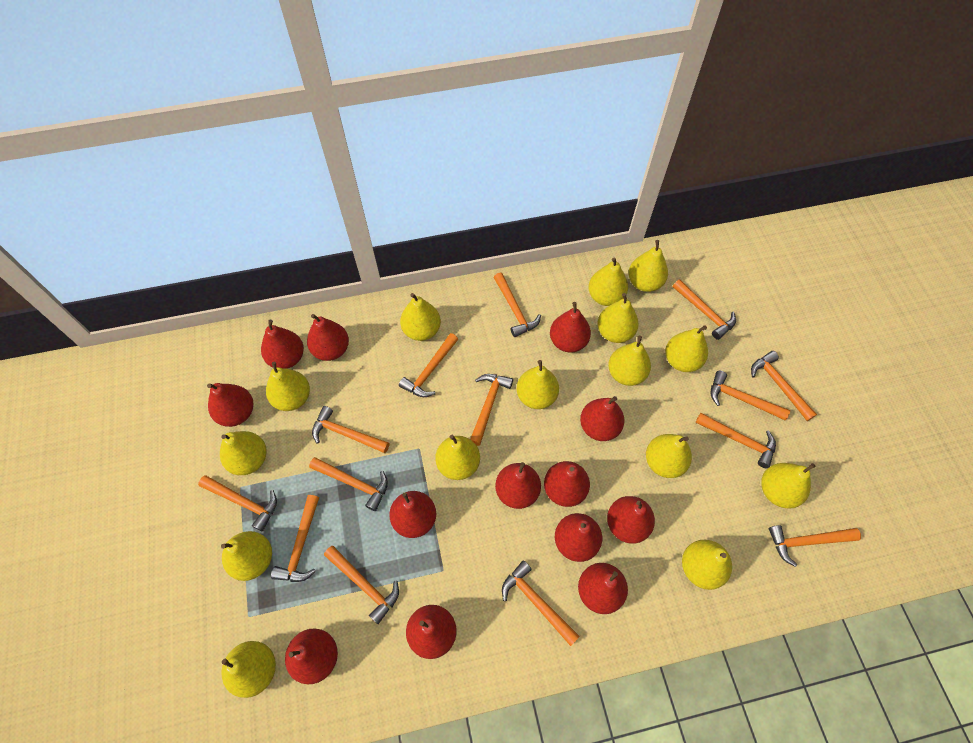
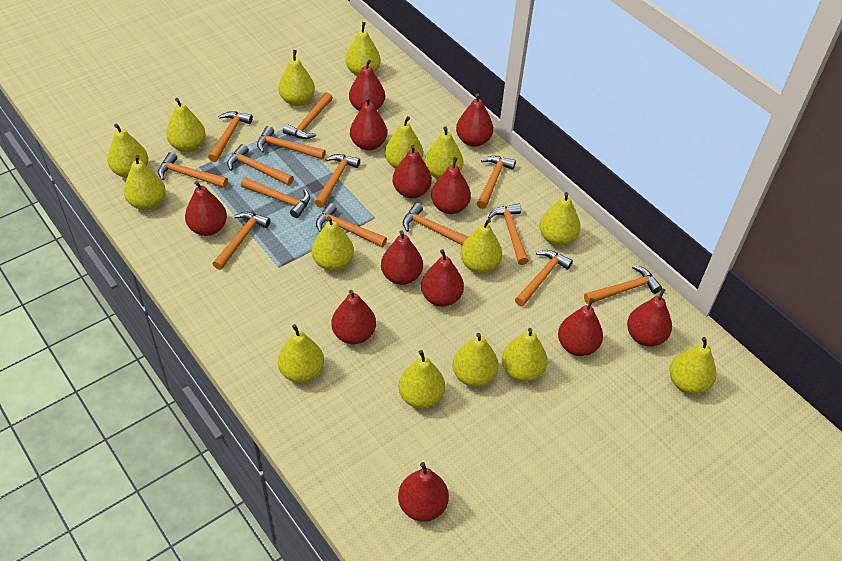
red pear: [207,383,253,427] [261,320,304,369] [285,628,338,684] [307,314,349,361] [389,491,436,538] [406,605,457,659] [495,462,541,509] [544,461,590,507] [550,302,591,353] [555,513,602,562] [578,563,628,614] [580,396,624,441] [607,496,655,544] = 13 -> [185,181,227,236] [331,290,376,344] [349,59,385,111] [350,97,387,151] [381,230,423,285] [393,145,432,199] [398,462,449,522] [421,249,464,307] [431,157,471,214] [456,93,493,147] [558,298,603,356] [627,288,672,347] = 12

